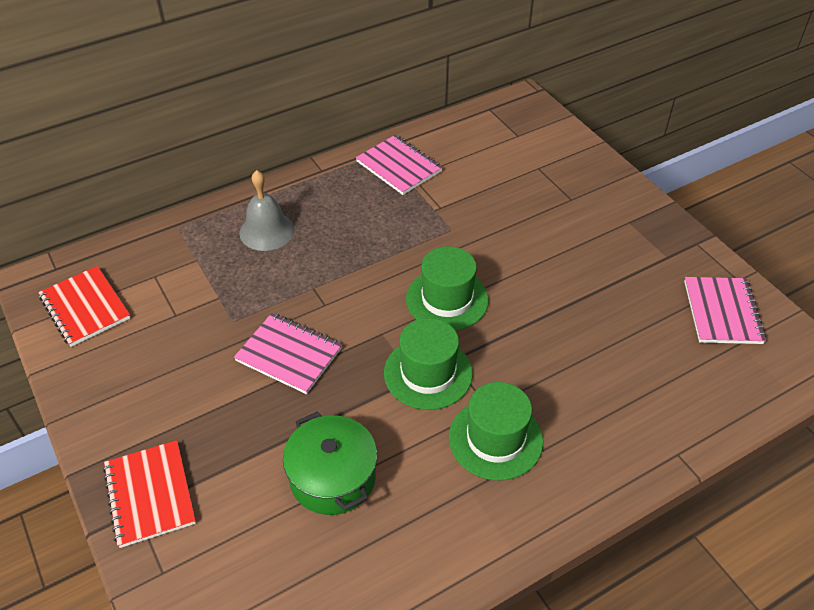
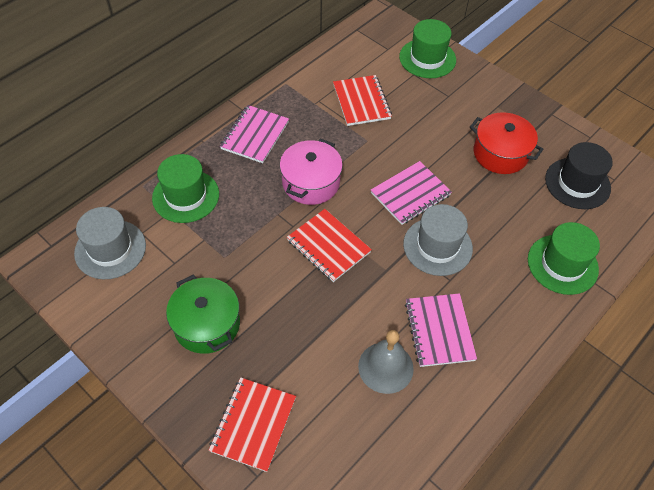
black hat: none = 0 -> [545,142,613,209] = 1
grey hat: none = 0 -> [74,207,146,279] [403,204,473,276] = 2
pink pot: none = 0 -> [280,138,343,205] = 1
red notebook: [38,266,130,347] [103,440,196,548] = 2 -> [209,377,296,472] [287,209,372,282] [333,75,392,126] = 3
red pot: none = 0 -> [470,112,544,174] = 1

